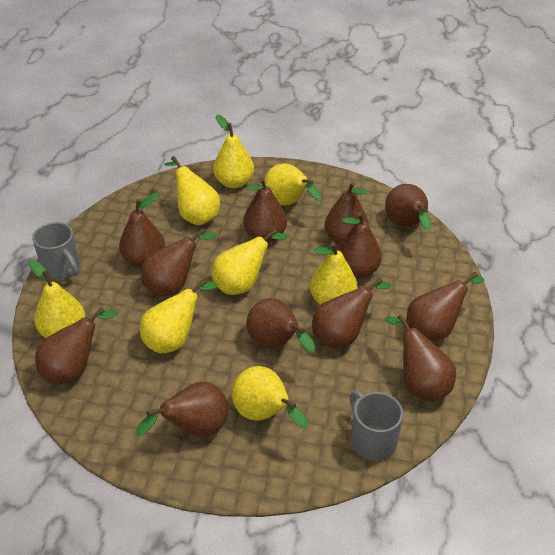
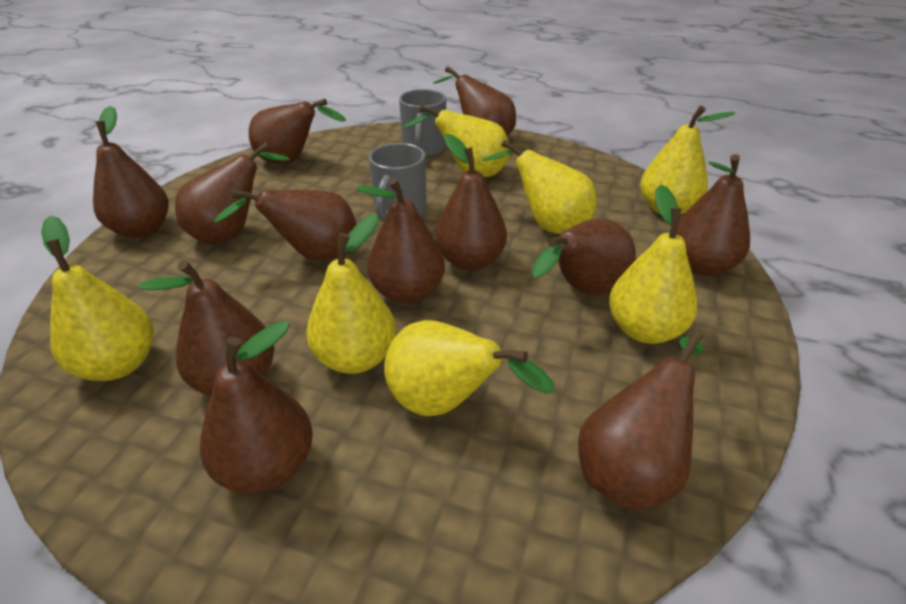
yellow pear: [29,260,86,338] [140,279,218,353] [164,156,220,225] [212,229,288,295] [213,115,254,188] [232,366,308,428] [264,163,322,206] [310,242,358,305] = 8 -> [41,216,154,381] [306,214,396,374] [384,320,555,416] [403,105,510,177] [482,140,597,234] [609,185,697,344] [640,106,736,215] = 7

